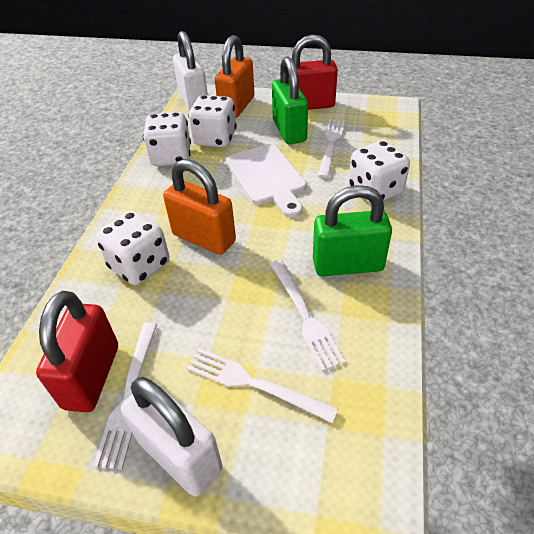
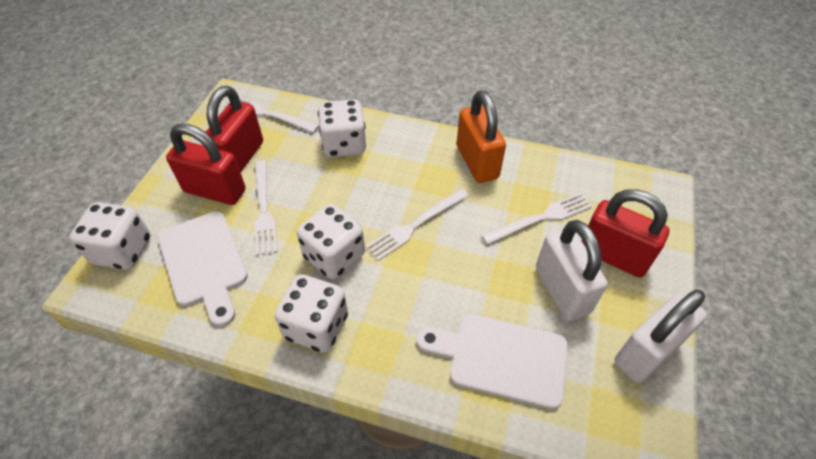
green padlock: [272,57,308,144] [313,185,392,276] = 2 -> none = 0
orange padlock: [163,159,236,255] [215,35,255,118] = 2 -> [457,90,506,183] = 1
red padlock: [36,291,118,413] [292,34,338,110] = 2 -> [166,123,246,205] [206,86,263,173] [581,189,669,278] = 3
white cutting board: [226,144,307,218] = 1 -> [158,211,248,327] [417,314,568,409] = 2

